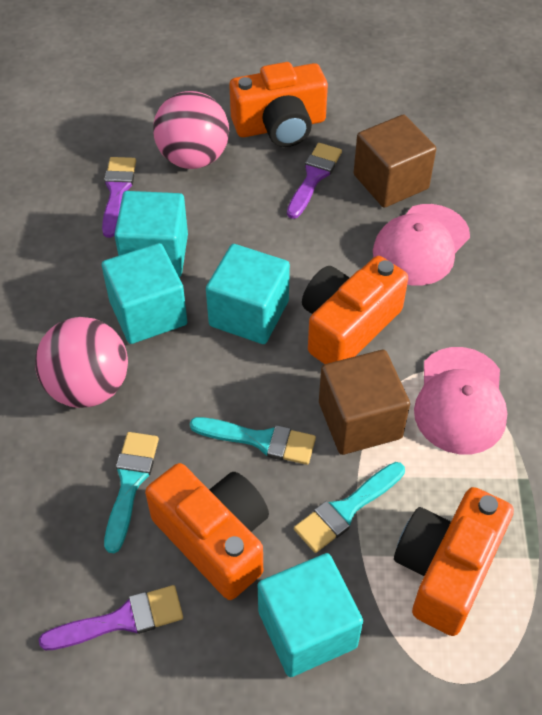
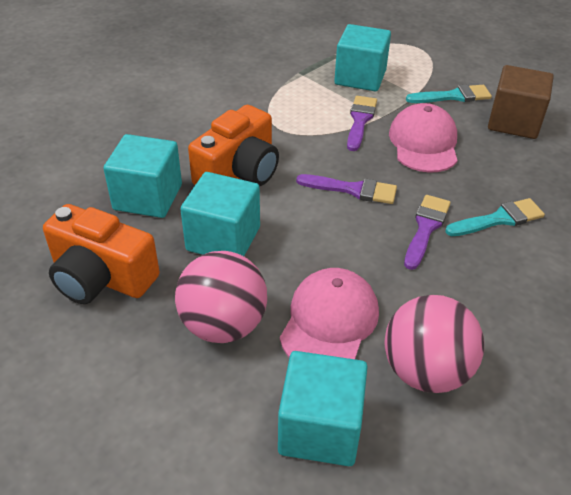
brown cube: [319,350,410,455] [353,114,436,208] = 2 -> [488,65,554,139] = 1
orange camera: [145,463,269,600] [229,62,328,147] [302,256,408,364] [394,487,514,636] = 4 -> [43,204,160,304] [188,105,279,186] = 2
turquoise brush: [104,432,159,553] [190,417,316,465] [294,462,405,553] = 3 -> [406,84,492,103] [445,198,545,236] = 2

